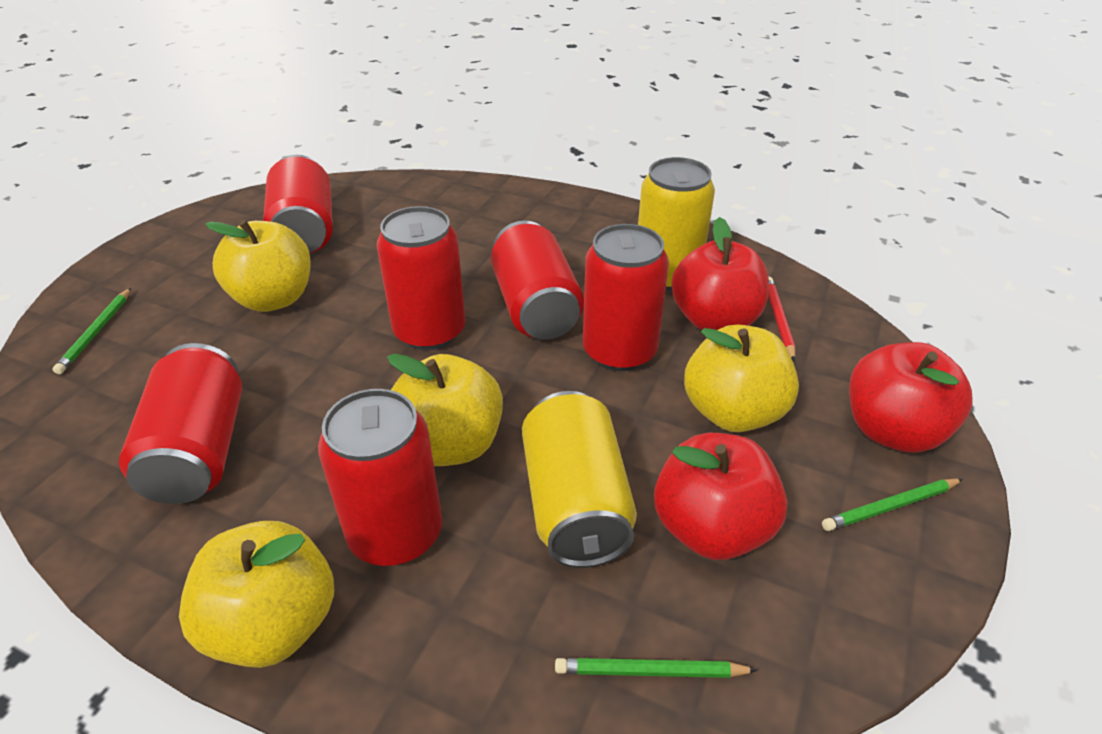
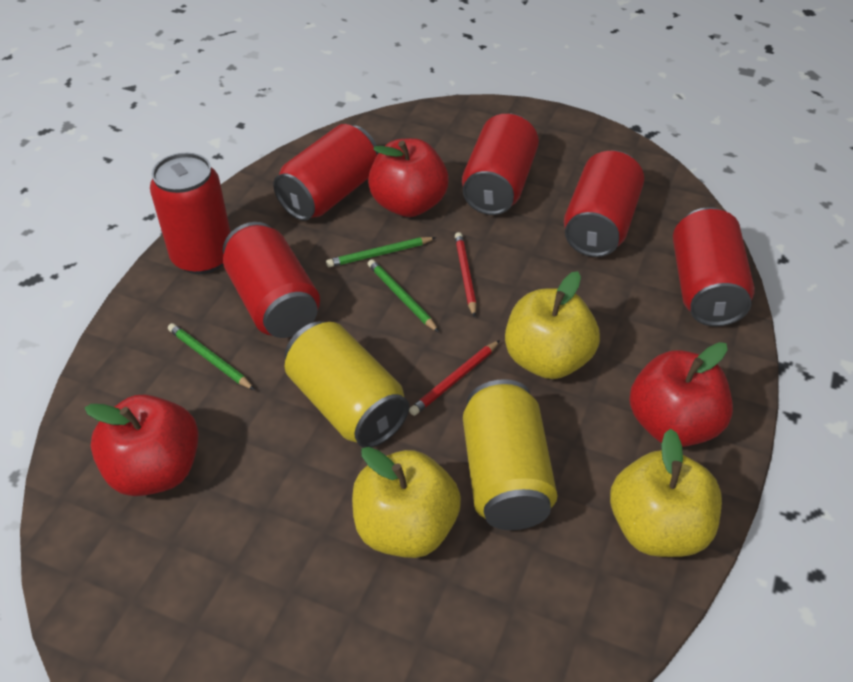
red pencil: [768,277,795,361] = 1 -> [409,340,500,416] [455,232,476,317] = 2
yellow apple: [179,521,334,668] [205,220,311,312] [387,354,503,466] [684,325,799,432] = 4 -> [352,447,461,558] [505,271,600,379] [610,429,722,557] = 3

